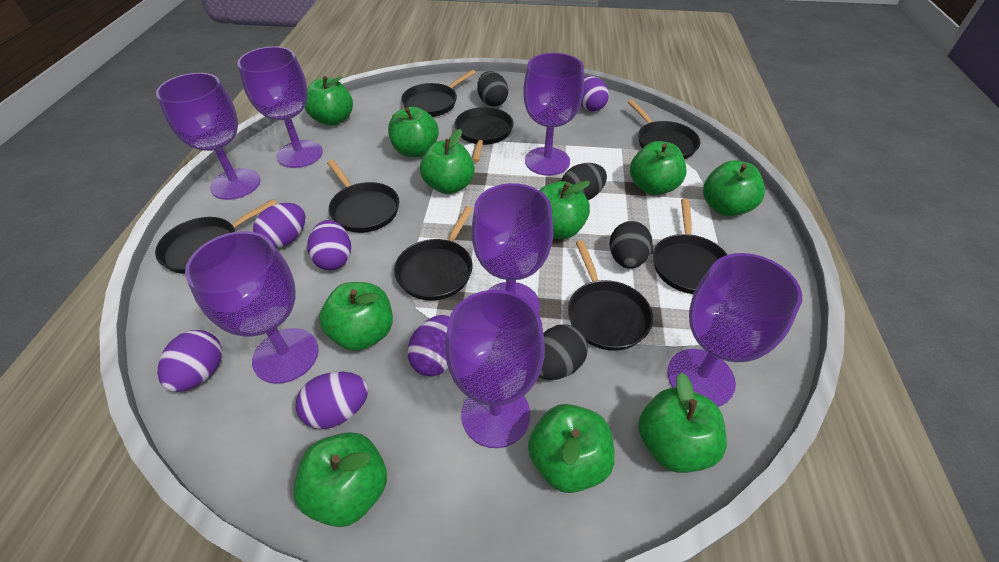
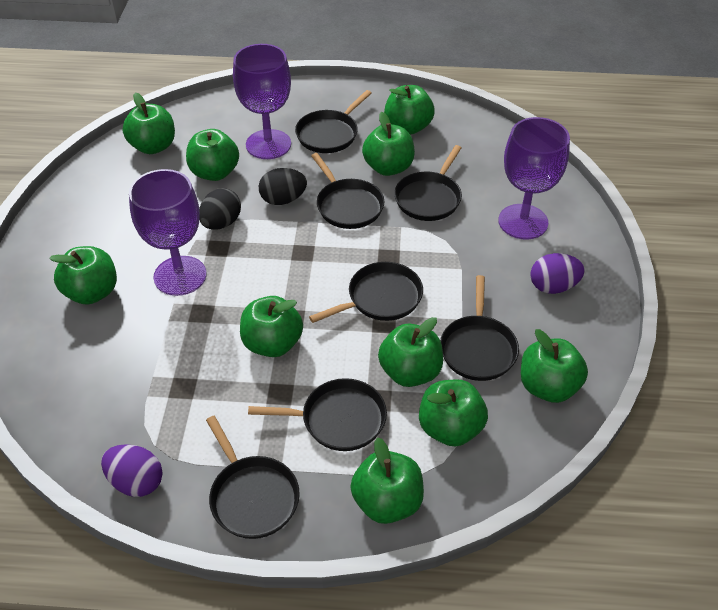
black egg: [477,71,508,107] [539,324,588,380] [562,163,607,200] [610,221,652,269] = 4 -> [199,188,241,230] [259,168,307,205] = 2
black pan: [155,199,277,274] [327,160,399,233] [394,206,473,301] [401,70,476,117] [455,107,513,162] [568,240,653,351] [628,99,701,159] [653,199,728,294] = 8 -> [206,416,300,539] [248,378,387,451] [295,90,372,153] [309,262,423,323] [311,153,385,229] [394,145,462,221] [440,275,519,381] = 7
purple egg: [157,330,222,392] [253,203,305,248] [296,372,368,429] [307,220,351,270] [407,315,450,376] [581,76,609,112] = 6 -> [101,444,163,497] [530,253,585,294] = 2
purple goblet: [156,73,260,200] [185,231,319,384] [237,46,323,168] [445,290,545,448] [471,183,553,313] [523,53,584,176] [667,253,802,407] = 7 -> [129,169,207,296] [233,44,291,159] [498,117,570,240] = 3

